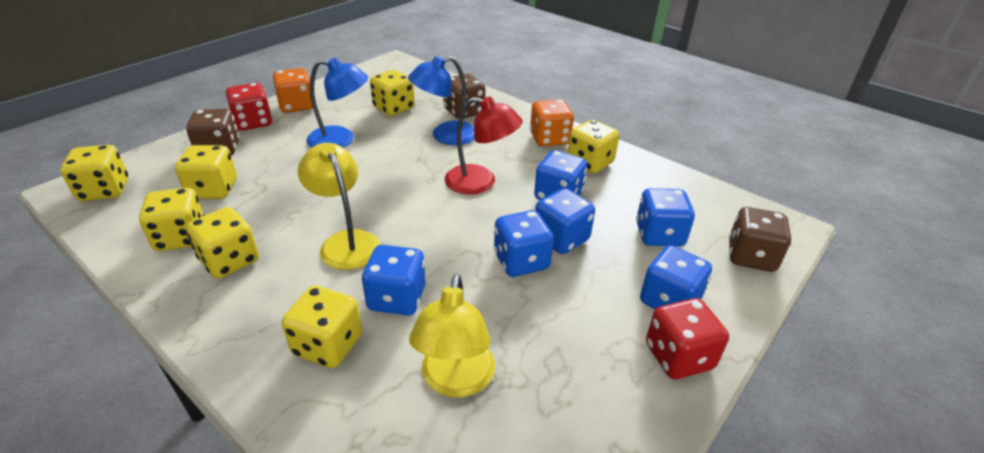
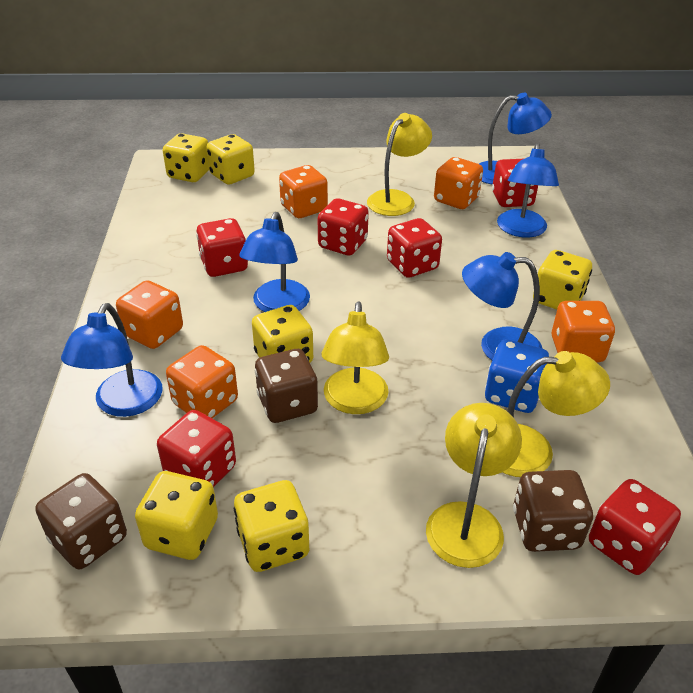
blue dice: [362,245,426,316] [494,210,554,277] [534,150,587,200] [535,188,595,254] [636,188,695,246] [640,245,712,310] = 6 -> [485,340,549,413] = 1
blue lamp: [306,58,368,148] [408,56,475,145] = 2 -> [61,303,163,417] [239,212,310,312] [462,252,543,360] [479,93,552,185] [497,143,559,238] = 5
orange dice: [273,68,313,113] [530,99,574,147] = 2 -> [116,280,183,349] [166,345,238,418] [279,165,328,218] [434,157,483,209] [552,301,615,362] = 5
red dice: [226,83,272,131] [646,298,729,379] = 2 -> [157,410,236,487] [196,218,248,277] [318,198,369,255] [387,218,442,278] [492,159,538,207] [589,479,681,575] = 6
red lamp: [445,97,523,194] = 1 -> none = 0
yellow dice: [60,145,128,201] [139,188,205,251] [175,145,237,199] [186,207,259,278] [282,285,362,368] [370,70,415,116] [568,120,619,173] = 7 -> [135,471,218,560] [163,133,209,182] [206,134,255,185] [234,480,309,572] [252,305,313,363] [533,250,592,310] = 6
yellow lamp: [298,143,381,270] [409,274,495,398] = 2 -> [322,301,389,414] [367,113,432,216] [426,403,522,568] [502,351,610,477] = 4

